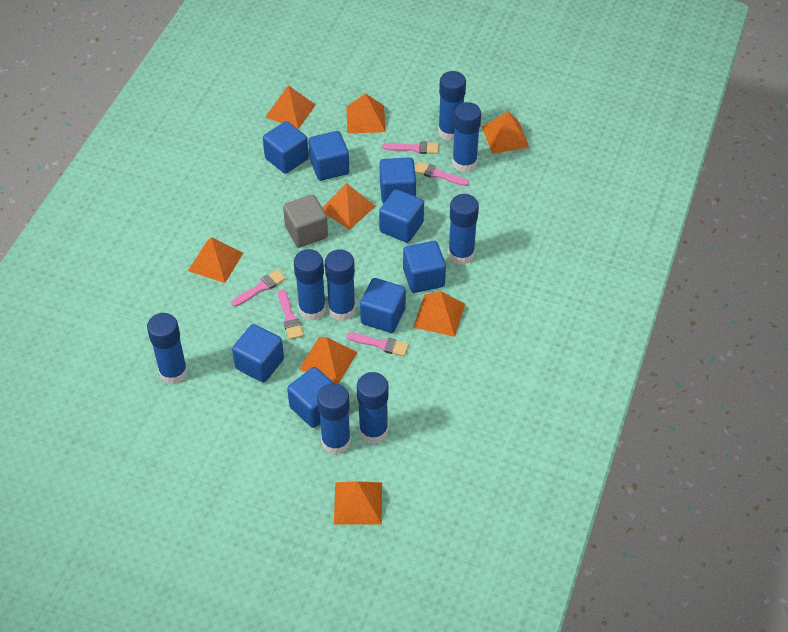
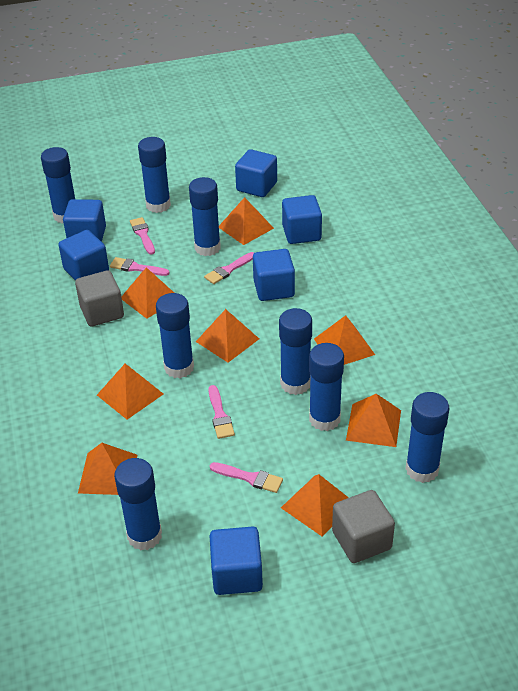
blue cube: [232,324,284,383] [263,121,309,174] [287,367,334,428] [308,131,349,181] [360,278,406,333] [379,189,424,243] [380,157,416,204] [403,241,446,293] = 8 -> [58,230,109,280] [63,199,106,242] [210,526,263,595] [235,149,277,197] [253,249,295,301] [282,195,322,244] = 6
grey cube: [283,194,328,248] = 1 -> [75,270,124,327] [332,490,395,563] = 2

